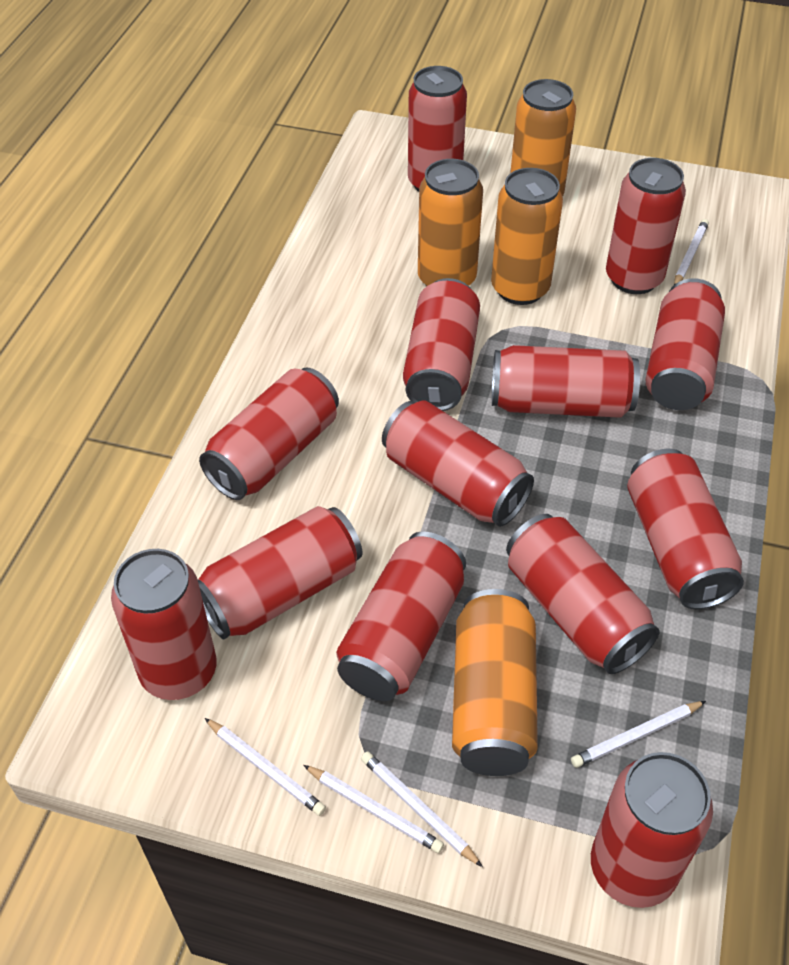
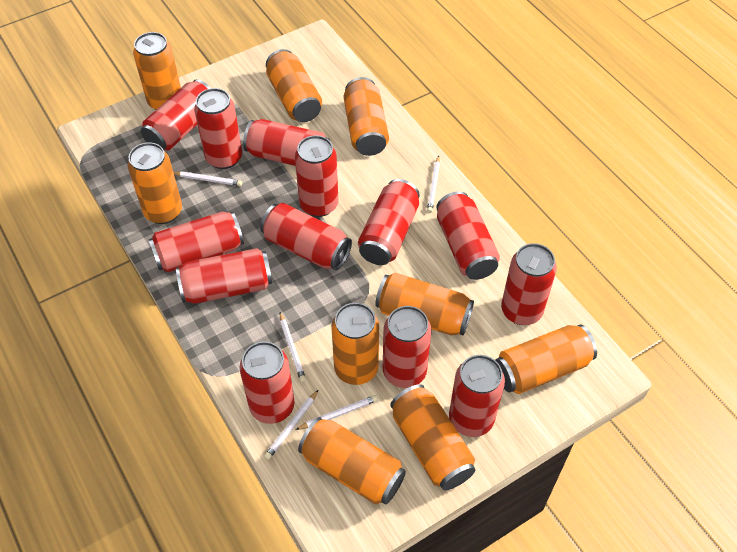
orange can: [418,159,483,286] [452,589,538,776] [491,168,563,305] [510,79,576,197] = 4 -> [128,142,182,224] [133,32,181,110] [266,49,322,122] [298,417,406,504] [331,303,379,385] [344,77,389,156] [375,273,474,335] [390,384,475,490] [495,324,597,394] = 9

